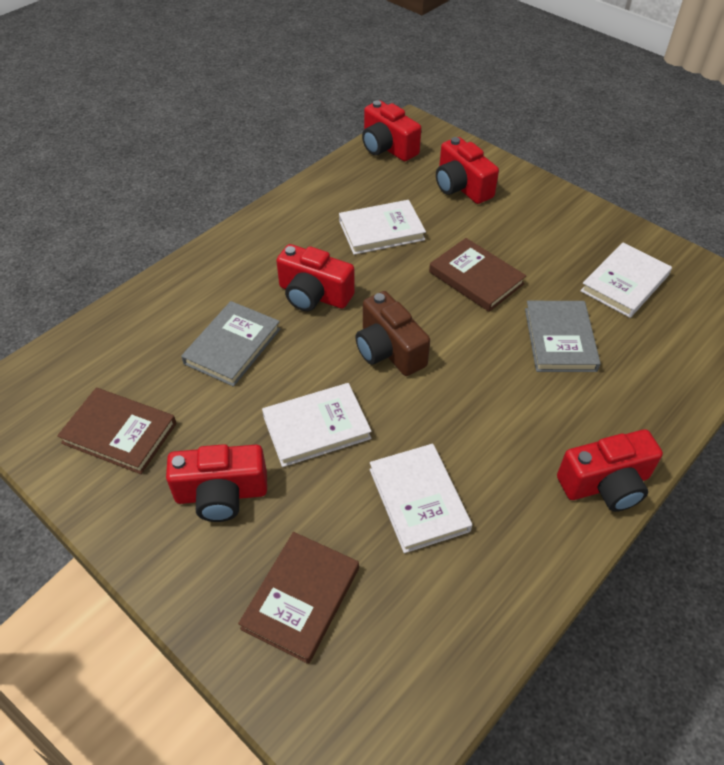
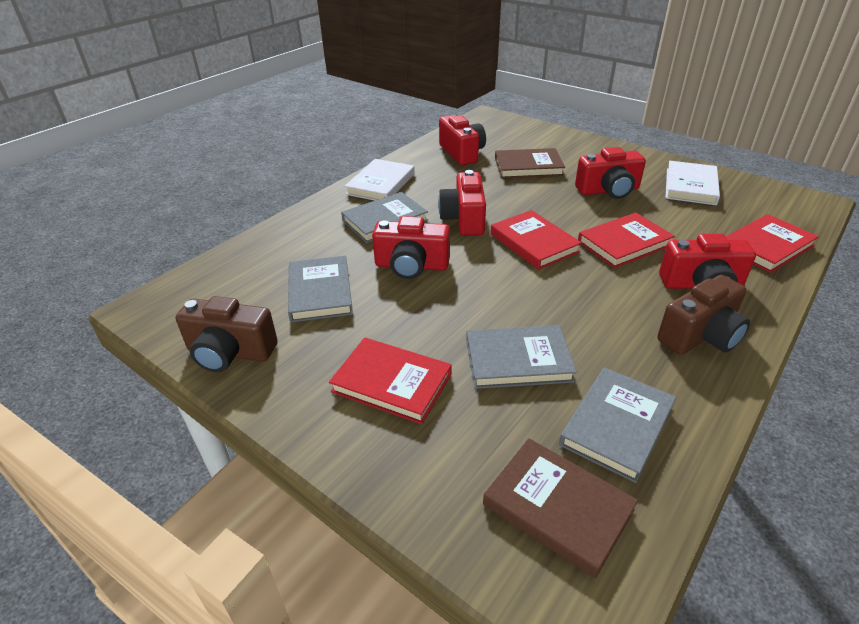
brown book: [57,388,177,474] [238,532,359,664] [429,238,526,312] = 3 -> [483,438,638,578] [495,148,565,178] = 2
brown camera: [355,291,430,376] = 1 -> [176,296,278,372] [657,275,750,355] = 2
grey book: [181,301,280,387] [525,301,601,372] = 2 -> [288,256,353,322] [341,192,428,243] [466,325,577,389] [559,367,676,483] = 4
red book: none = 0 -> [329,337,452,424] [490,210,582,270] [578,212,675,268] [725,214,819,273] = 4
white book: [262,383,372,467] [339,200,426,255] [370,444,472,553] [580,243,672,318] = 4 -> [345,159,415,201] [666,161,720,205] = 2

